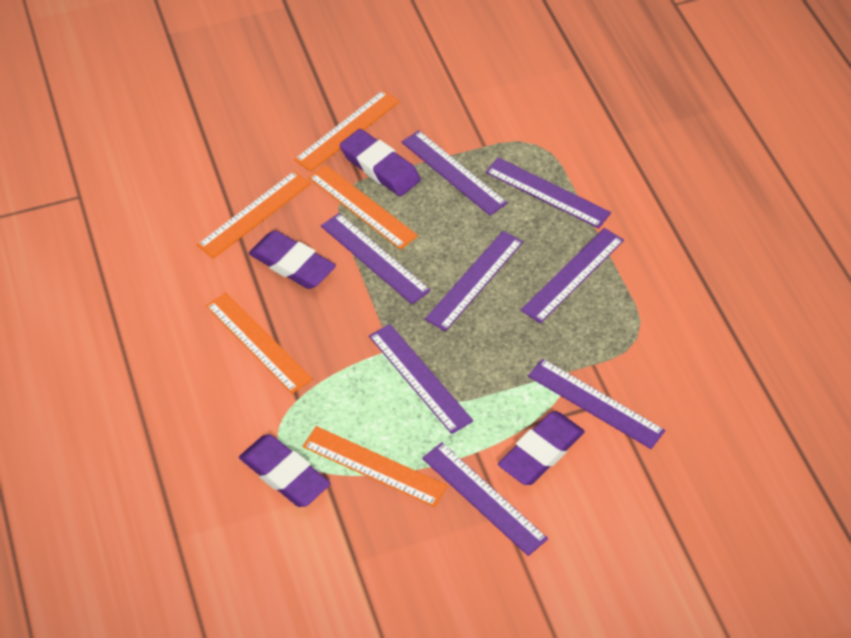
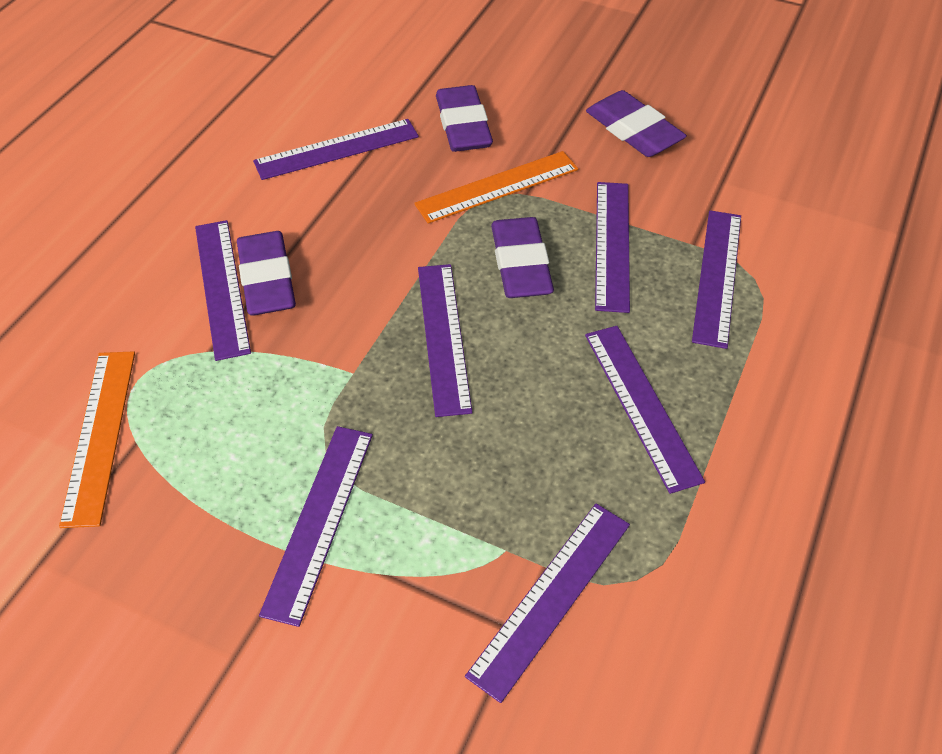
orange ruler: [197,171,311,259] [206,292,313,394] [294,90,400,172] [303,426,448,507] [308,165,418,250] = 5 -> [59,351,135,528] [414,151,578,224] = 2

